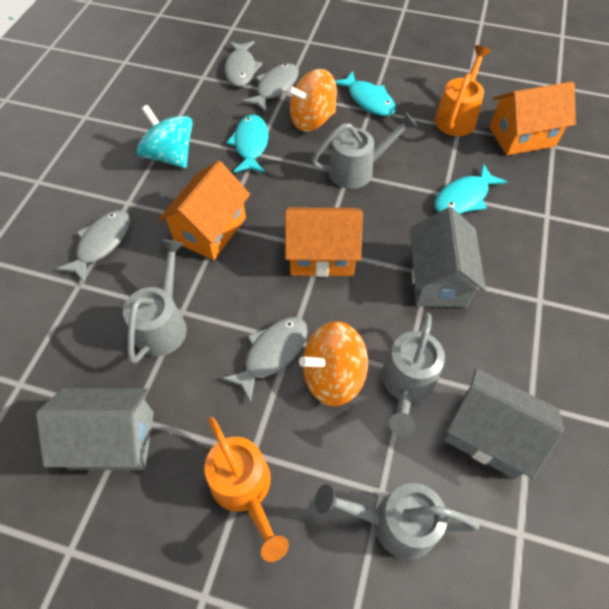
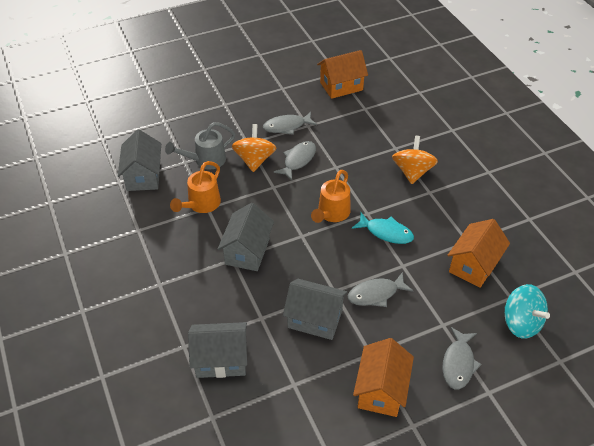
grey house: [36,388,154,470] [410,207,486,307] [444,368,564,479] = 3 -> [118,129,161,191] [188,322,247,378] [217,203,274,271] [283,279,348,340] = 4
grey watering can: [123,240,187,364] [312,112,418,189] [315,483,479,560] [382,312,445,436] = 4 -> [165,122,235,169] = 1
turquoise fish: [226,114,268,173] [335,71,396,116] [434,164,507,214] = 3 -> [352,212,414,244] = 1

